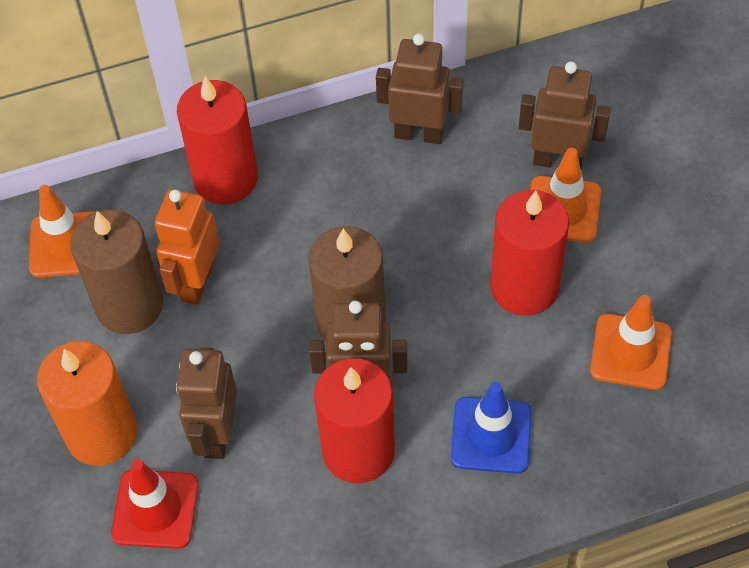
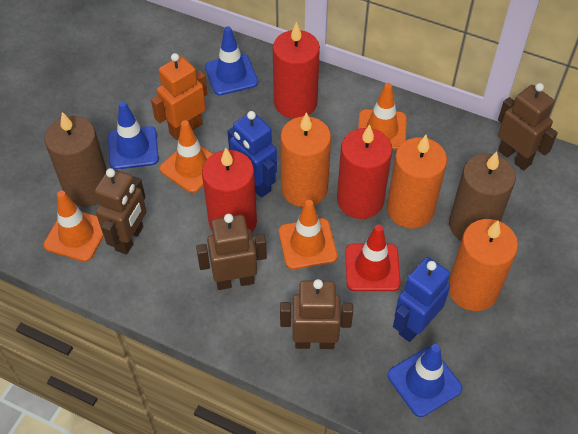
blue robot: none = 0 -> [227,111,277,198] [393,257,450,342] = 2
blue traffic cone: [451,382,532,474] = 1 -> [108,101,159,170] [205,26,258,96] [388,344,462,417] = 3
orange candle: [37,341,137,466] = 1 -> [280,112,331,207] [387,135,447,229] [448,219,518,311] = 3
orange traffic cone: [29,185,95,278] [530,148,601,243] [590,295,672,390] = 3 -> [44,191,104,262] [160,120,213,193] [279,200,338,269] [358,83,407,150] = 4

